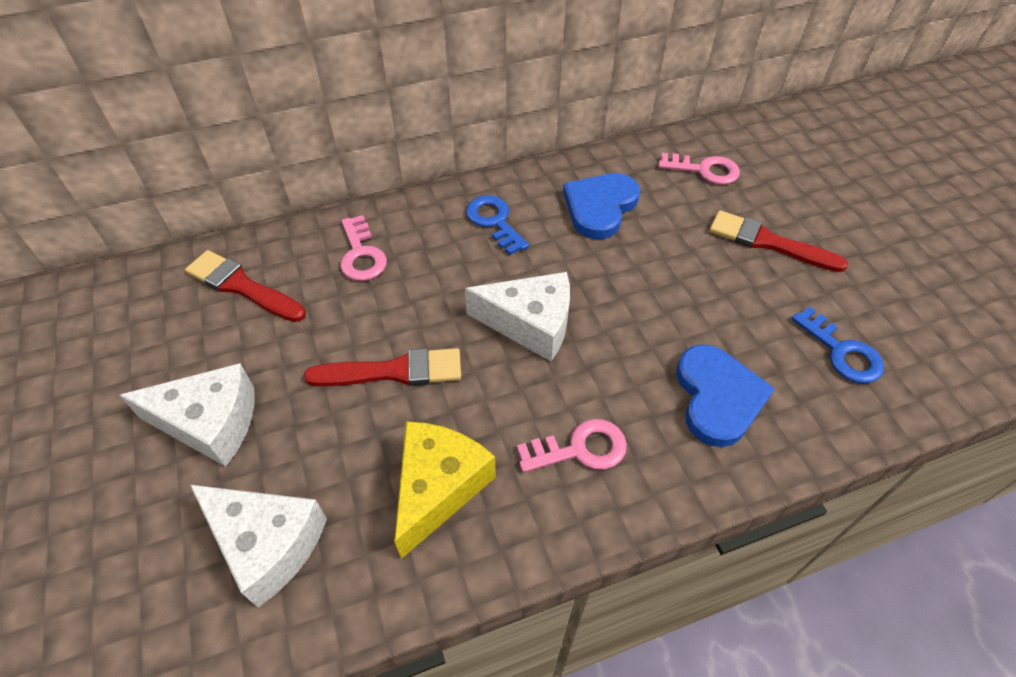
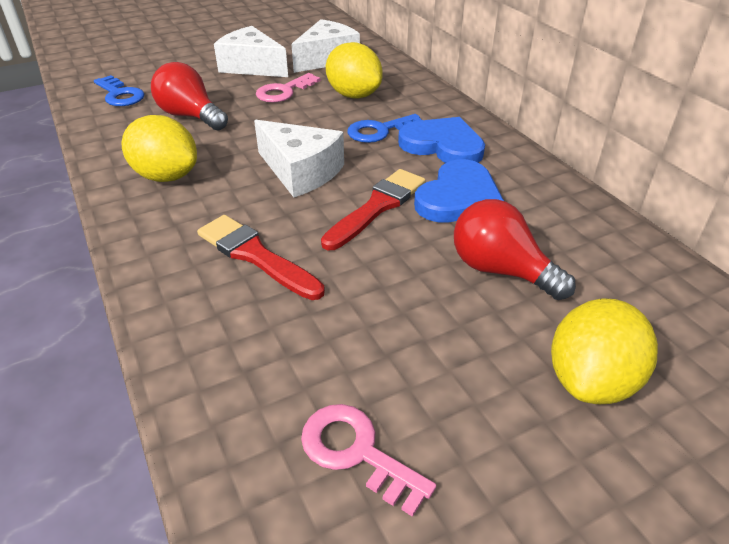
pink key: [340,215,387,281] [517,419,627,473] [658,153,740,185] = 3 -> [256,73,321,103] [301,404,436,517] = 2
red brush: [185,250,306,322] [304,348,461,386] [709,210,848,272] = 3 -> [197,215,325,300] [321,169,426,250] = 2
red light bulb: none = 0 -> [151,62,228,131] [454,199,576,300] = 2
yellow cheese: [394,421,496,559] = 1 -> none = 0
yellow lemon: none = 0 -> [122,115,197,182] [326,42,383,99] [551,298,658,404] = 3

